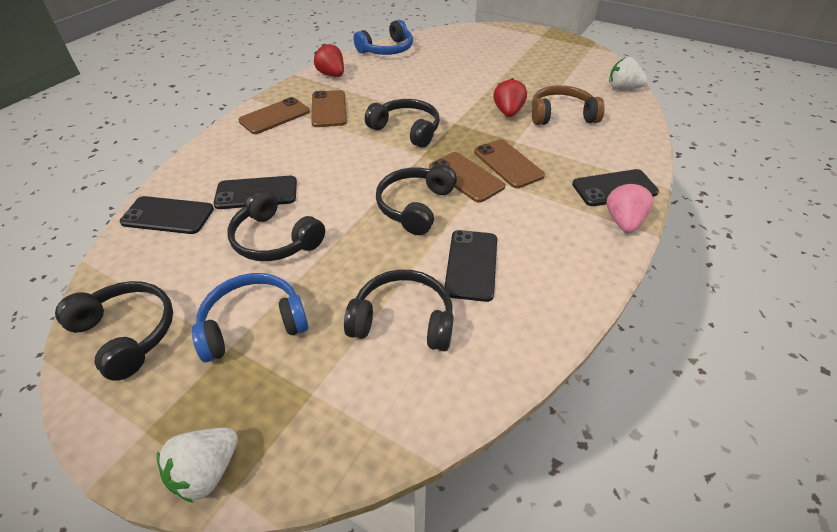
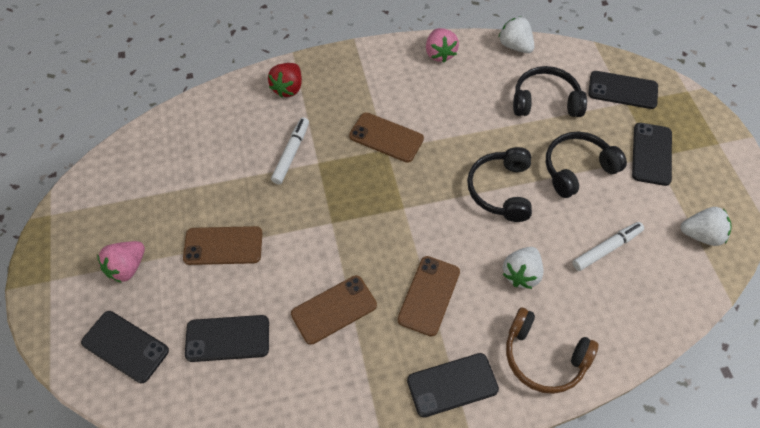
black headphones: [55,281,173,381] [228,189,325,261] [344,269,454,351] [365,99,440,148] [376,164,457,235] = 5 -> [467,147,532,222] [513,66,587,117] [546,132,627,198] = 3
black phone: [120,196,214,234] [214,176,297,209] [444,230,497,302] [572,169,659,206] = 4 -> [81,311,169,383] [185,315,269,362] [407,353,499,418] [588,71,658,109] [632,123,672,186] = 5
blue headphones: [192,273,308,362] [353,20,413,55] = 2 -> none = 0
pink strawberry: [607,183,654,233] = 1 -> [97,241,145,283] [426,28,459,63] = 2
red strawberry: [314,44,344,77] [493,78,527,117] = 2 -> [268,63,302,98] = 1
white marker: none = 0 -> [271,117,309,184] [572,222,644,271] = 2
white strawberry: [157,428,238,503] [609,57,648,89] = 2 -> [498,16,534,53] [503,247,544,289] [681,207,732,246] = 3

